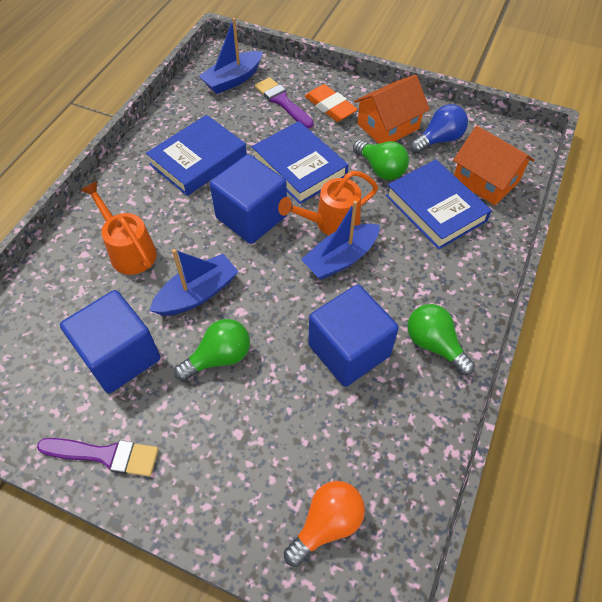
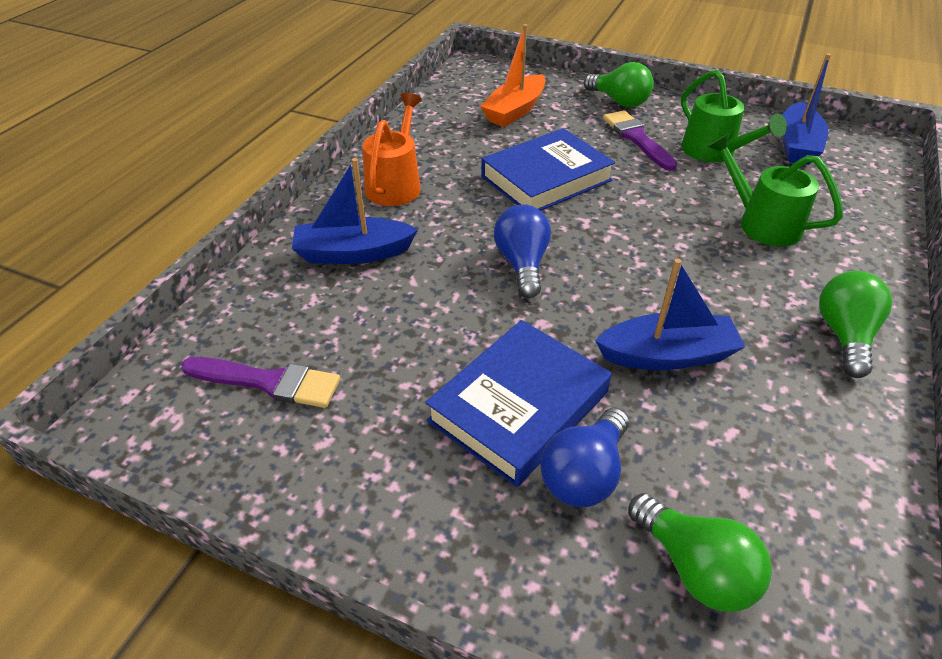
blue book: [146,115,247,196] [252,121,349,204] [386,159,492,249] = 3 -> [425,320,611,487] [481,128,615,211] = 2
blue cube: [60,290,160,393] [210,154,287,244] [308,285,399,387] = 3 -> none = 0
blue light bulb: [410,104,468,153] = 1 -> [494,205,551,298] [540,408,629,507] = 2
green watering can: none = 0 -> [681,70,787,162] [708,133,843,246] = 2
orange boat: none = 0 -> [480,24,545,127] = 1
orange eraser: [305,84,358,122] = 1 -> none = 0
orange house: [354,75,430,144] [453,126,534,205] = 2 -> none = 0
orange light bulb: [284,481,365,567] = 1 -> none = 0
orange watering can: [81,181,157,275] [278,170,378,236] = 2 -> [362,93,422,206] = 1

